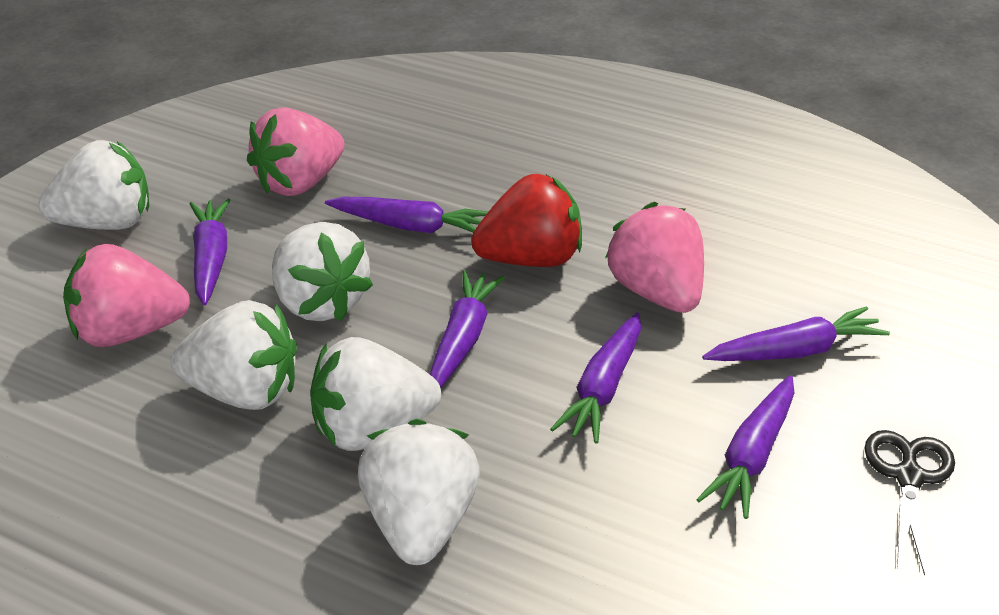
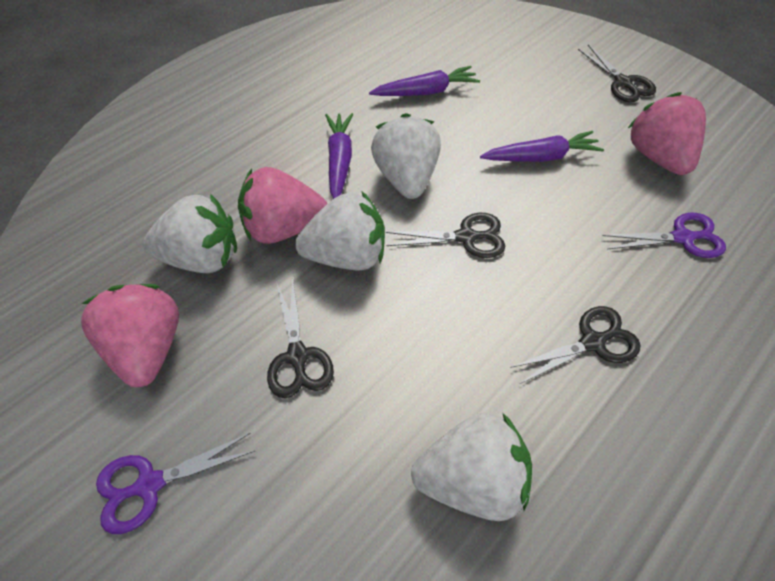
black scissors: [864,430,955,576] = 1 -> [267,277,334,398] [386,213,505,258] [510,306,641,384] [578,45,656,103] = 4
purple carrot: [190,199,231,305] [325,196,488,233] [430,270,505,388] [550,313,641,443] [696,375,794,519] [702,306,890,361] = 6 -> [325,113,353,199] [369,66,480,96] [480,131,604,162] = 3
purple scissors: none = 0 -> [96,433,255,534] [603,213,726,258] = 2
red strawberry: [471,174,582,267] = 1 -> none = 0
white strawberry: [39,140,149,230] [171,300,297,410] [272,222,373,321] [310,337,441,451] [358,419,480,565] = 5 -> [143,194,237,273] [295,191,385,270] [371,113,441,199] [411,412,532,521] = 4

